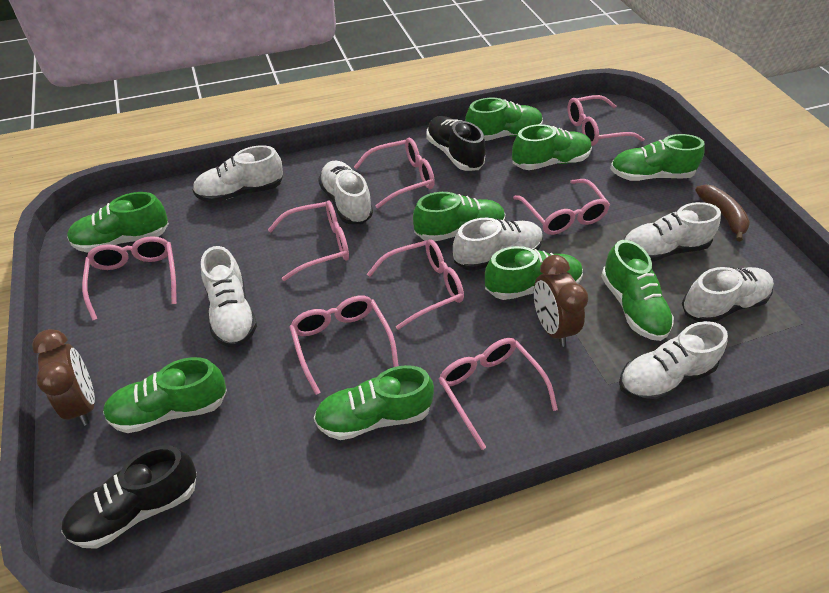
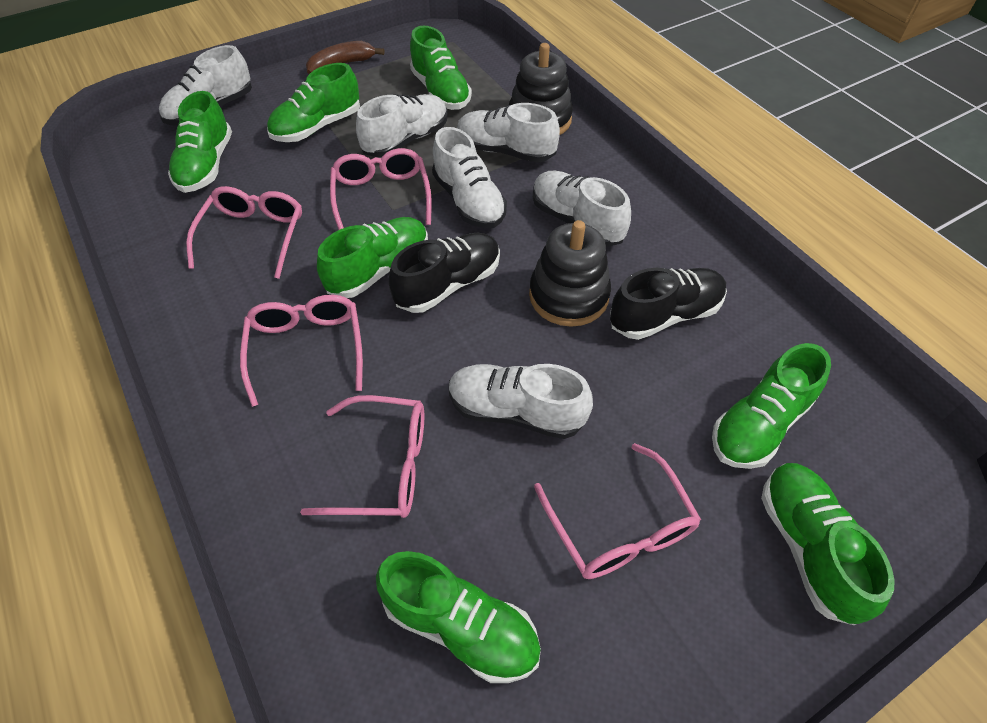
black stacking toy: none = 0 -> [509,43,573,135] [529,220,611,327] = 2
brown clock: [32,329,95,426] [534,255,588,347] = 2 -> none = 0
green shoe: [67,192,169,252] [103,357,227,433] [314,365,434,440] [413,192,505,241] [465,98,543,141] [485,246,583,300] [512,124,592,170] [601,240,674,341] [610,134,705,181] = 9 -> [168,91,232,193] [267,63,360,142] [317,217,428,298] [376,551,541,683] [410,25,472,110] [712,343,831,469] [761,463,895,625] = 7
pink glasses: [82,236,177,321] [268,201,349,281] [289,296,399,395] [354,138,435,209] [367,239,464,330] [439,338,558,450] [513,179,610,235] [567,95,644,146] = 8 -> [186,186,302,279] [240,295,363,407] [300,395,424,518] [330,148,432,230] [534,443,701,579] = 5
white shoe: [193,145,283,203] [201,246,257,348] [318,161,373,224] [453,218,543,271] [619,321,728,403] [623,202,721,262] [682,267,774,322] = 7 -> [159,45,252,125] [356,94,448,157] [432,127,507,228] [449,364,593,439] [457,103,560,163] [533,171,631,247] = 6

